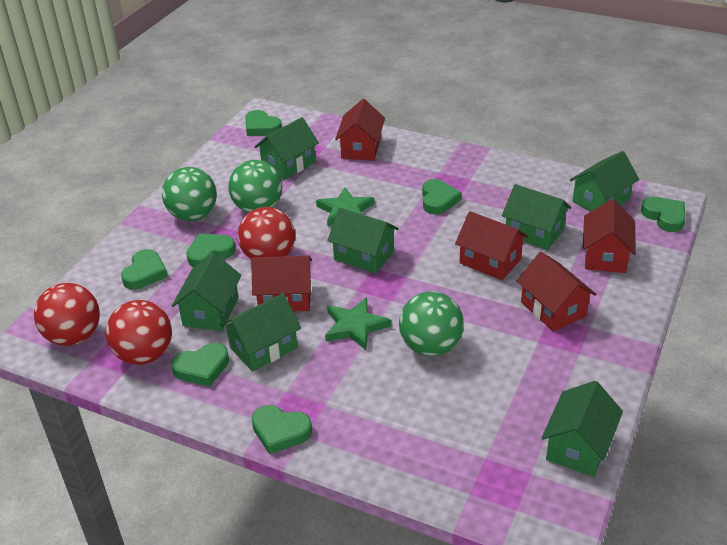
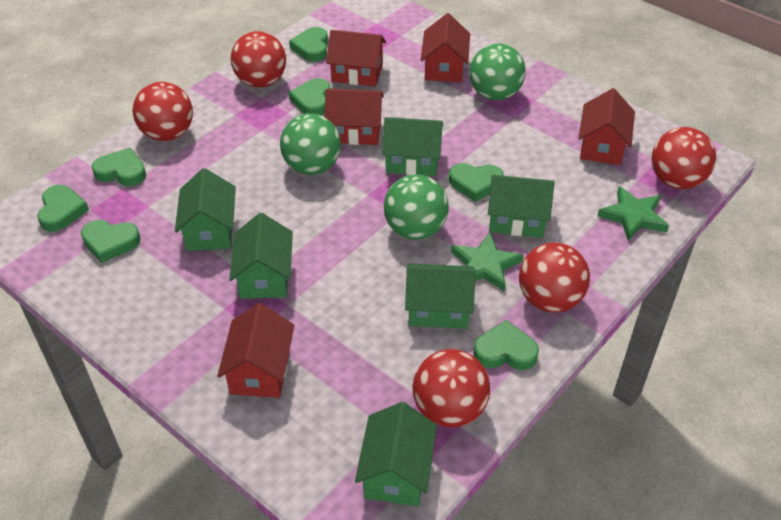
green house: [172,253,241,331] [221,293,301,372] [255,117,319,180] [327,208,399,274] [502,184,571,250] [542,381,623,477] [570,151,639,212] = 7 -> [175,168,236,251] [229,213,293,299] [355,402,437,507] [382,117,443,176] [405,264,476,329] [488,175,555,238] = 6
red ball: [34,283,100,346] [106,300,172,365] [238,207,295,260] = 3 -> [133,82,193,141] [231,31,286,88] [412,349,490,427] [519,242,590,313] [651,127,716,189] = 5

